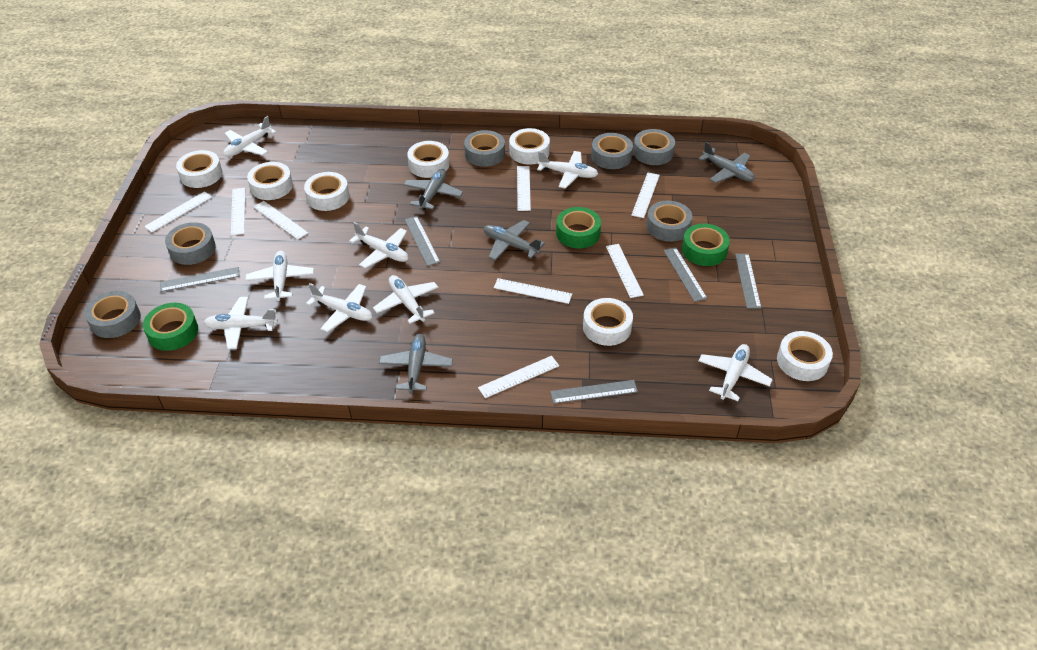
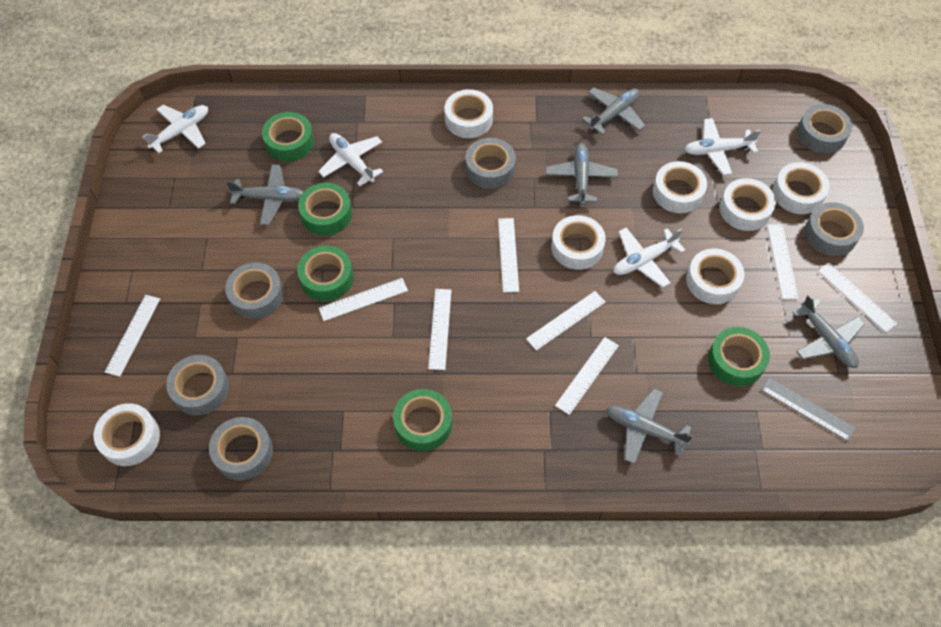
green tape: [143,303,198,351] [556,207,601,248] [682,224,730,266] = 3 -> [262,112,314,162] [297,246,353,301] [298,183,352,236] [393,389,452,451] [708,327,770,386] = 5
grey plane: [379,334,453,394] [403,169,463,210] [484,220,545,260] [699,142,755,183] = 4 -> [226,165,303,225] [545,143,618,205] [582,87,645,135] [606,389,693,464] [792,295,865,368] = 5
grey ruler: [160,267,240,292] [405,216,440,266] [550,380,638,404] [664,247,707,302] [735,254,761,309] = 5 -> [761,377,856,441] = 1
white plane: [203,297,278,349] [223,116,276,157] [246,251,314,301] [306,283,373,332] [349,222,408,268] [373,275,438,324] [537,151,598,189] [698,344,773,401] = 8 -> [142,105,208,153] [318,133,383,186] [614,227,685,287] [684,118,761,175] = 4

